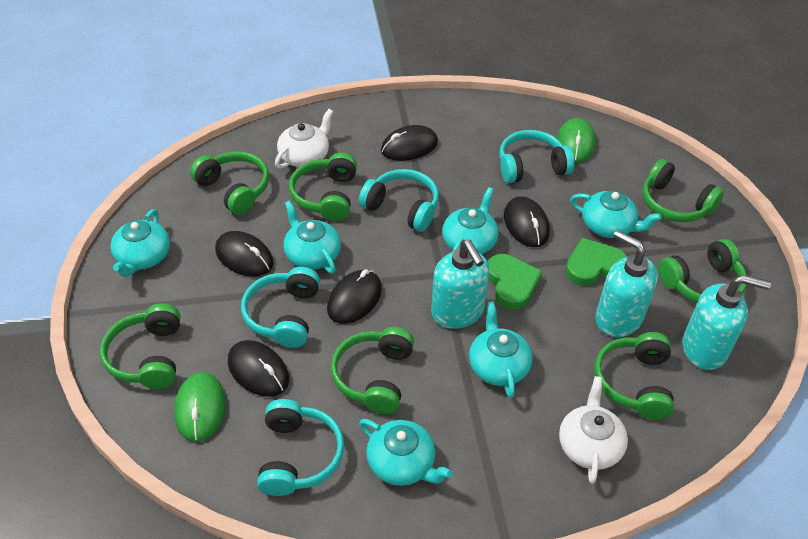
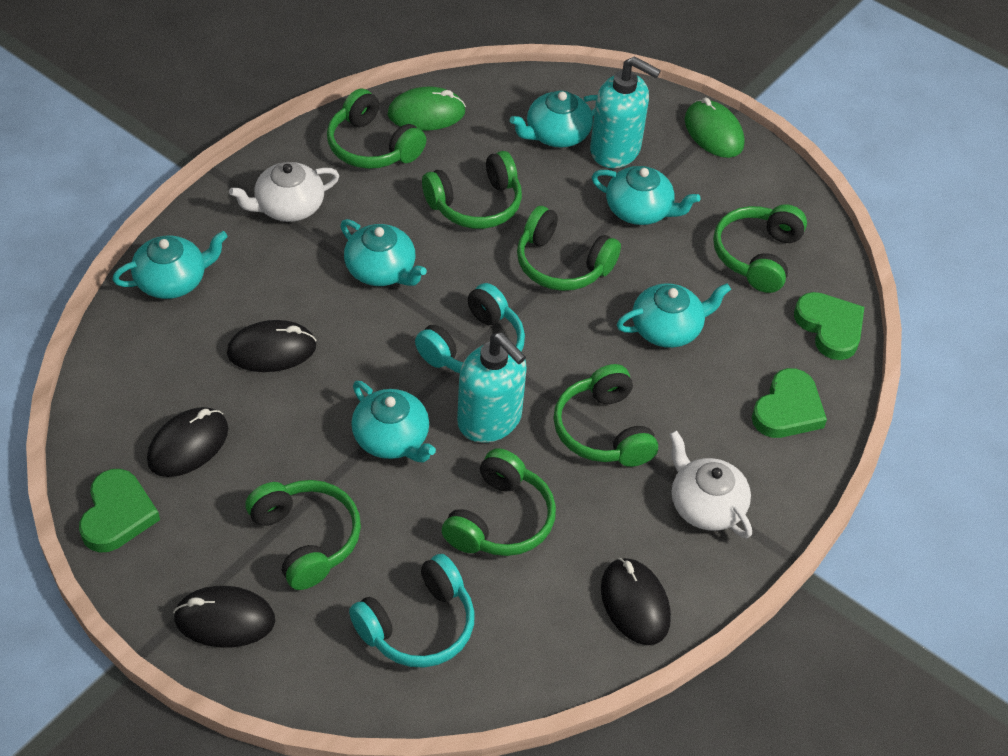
black mouse: [215,231,274,277] [228,340,289,397] [327,269,382,324] [381,125,438,161] [504,196,550,247] = 5 -> [147,407,228,477] [173,586,275,647] [227,320,317,372] [601,558,671,645] = 4
green heart: [488,254,542,310] [565,238,627,286] = 2 -> [79,469,160,553] [752,368,827,438] [794,292,864,360] = 3
turquoise headphones: [241,267,320,348] [257,399,344,496] [359,169,439,232] [499,130,575,183] = 4 -> [349,554,475,668] [415,283,525,373] = 2
turquoise soap dispenser: [431,239,490,329] [595,230,658,337] [683,275,771,370] = 3 -> [457,333,527,443] [590,56,661,168] = 2

